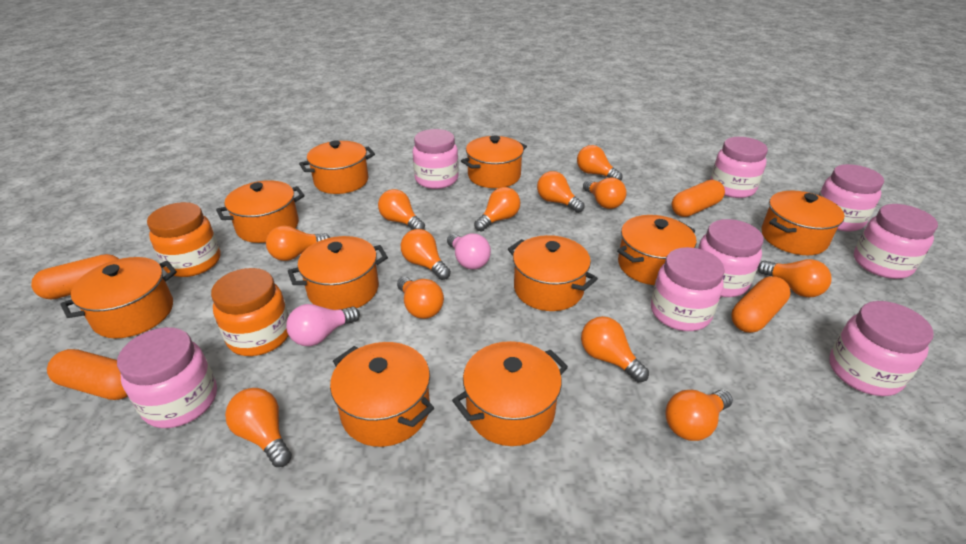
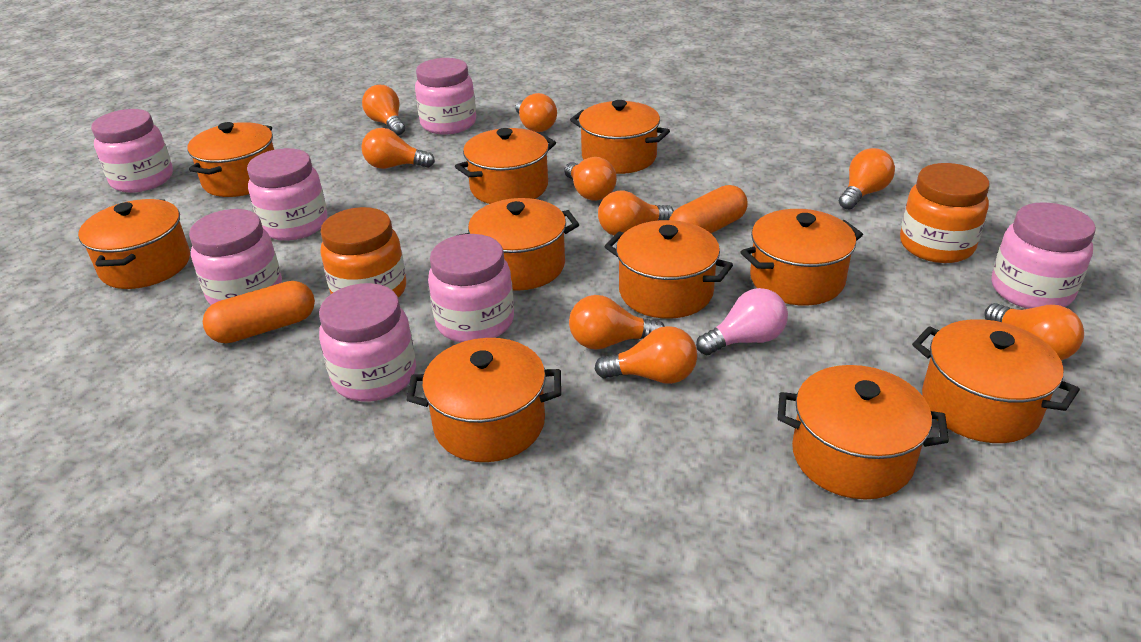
orange capsule: [31,254,119,299] [47,349,128,400] [672,180,725,217] [731,276,791,333] = 4 -> [203,281,315,343] [669,185,748,233] = 2
orange light bulb: [225,388,292,467] [266,226,330,261] [378,189,425,230] [397,277,444,319] [401,229,451,280] [474,187,520,232] [537,171,585,213] [577,145,622,181] [581,316,649,382] [583,178,627,209] [666,390,733,441] [758,259,832,297] = 12 -> [361,128,435,169] [362,85,405,135] [516,93,557,132] [564,157,617,201] [569,295,665,350] [594,326,697,384] [598,190,674,236] [839,148,895,210] [984,303,1084,360] = 9
pink jar: [117,327,217,428] [413,129,459,189] [651,247,725,331] [698,219,764,297] [710,137,768,198] [819,164,884,231] [829,301,934,396] [854,204,938,279] = 8 -> [91,109,173,193] [189,209,282,305] [247,148,328,241] [319,283,416,401] [415,58,476,135] [428,234,514,343] [991,202,1096,309] = 7
pink light bulb: [286,304,360,346] [447,234,491,269] = 2 -> [696,288,788,355] = 1

